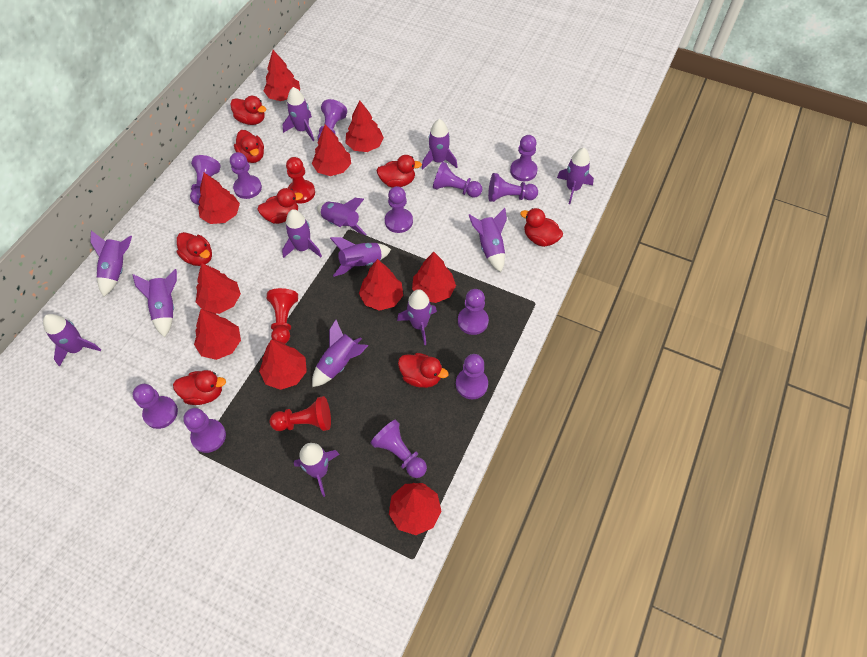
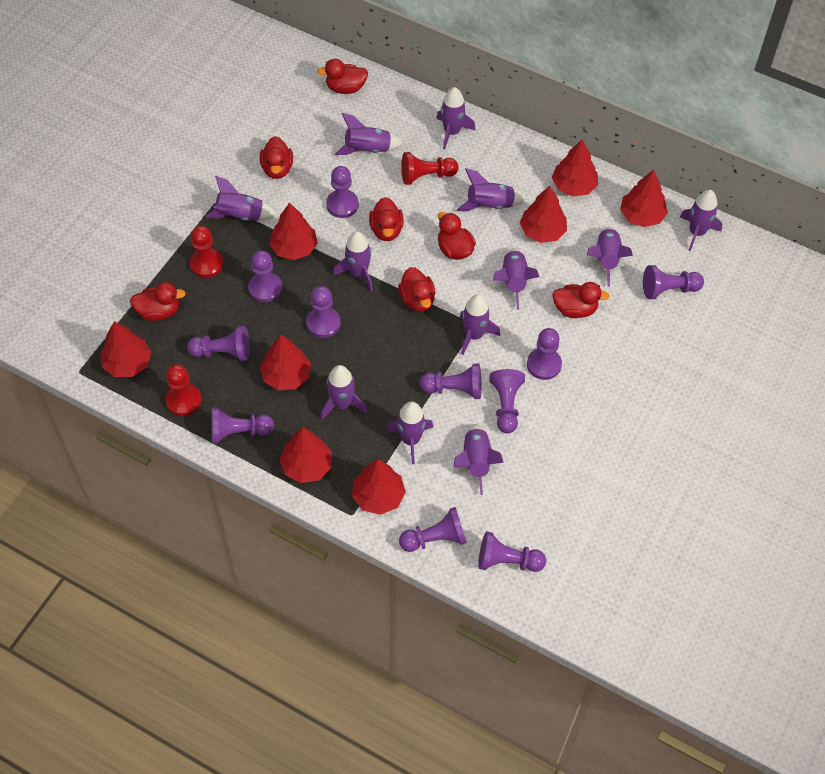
purple pawn: [133,384,178,429] [183,408,226,453] [190,155,221,205] [230,152,262,199] [318,99,347,140] [370,419,427,478] [385,186,413,233] [433,162,482,198] [456,354,488,399] [458,289,489,335] [488,173,538,202] [510,135,538,181] = 12 -> [187,326,250,361] [211,407,274,444] [248,250,282,302] [306,286,341,338] [326,166,359,218] [399,507,467,552] [420,363,481,399] [478,531,546,572] [490,369,525,434] [527,328,562,380] [643,265,704,299] = 11
purple rocket: [43,314,101,367] [90,231,132,297] [132,269,177,337] [282,87,314,141] [282,209,322,258] [294,443,340,497] [312,320,368,387] [317,198,367,236] [330,237,391,277] [397,289,437,345] [422,119,457,170] [469,208,507,273] [557,148,594,204] = 13 -> [205,175,278,221] [320,365,367,420] [333,231,373,292] [335,113,404,155] [386,401,434,464] [436,87,476,150] [454,424,504,495] [457,168,526,211] [460,294,500,355] [493,248,539,310] [587,227,633,287] [680,190,722,251] = 12
red duck: [173,370,226,405] [177,232,212,266] [230,96,266,125] [234,130,264,163] [257,188,303,224] [377,155,422,188] [398,353,449,388] [520,208,563,247] = 8 -> [130,282,186,321] [260,136,293,179] [317,59,368,94] [369,197,404,241] [398,267,435,312] [438,212,476,260] [552,282,610,318] = 7
red tree: [194,309,241,360] [196,263,241,314] [198,173,240,224] [259,339,307,390] [263,50,300,101] [312,124,351,176] [346,101,384,152] [359,259,403,311] [389,483,442,535] [412,252,456,303] = 10 -> [100,321,151,377] [260,334,311,390] [269,203,318,260] [279,427,332,483] [352,459,406,515] [520,186,567,243] [552,139,598,197] [620,170,668,227] = 8

